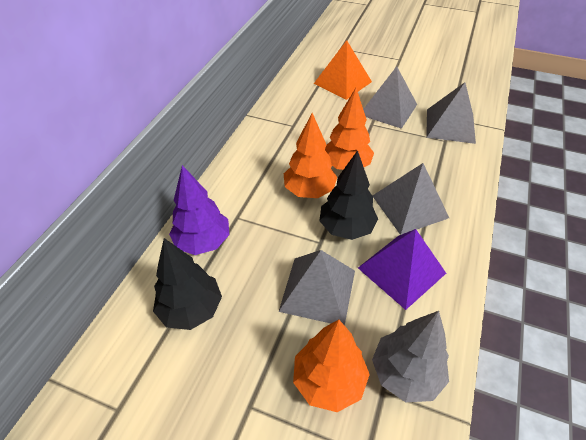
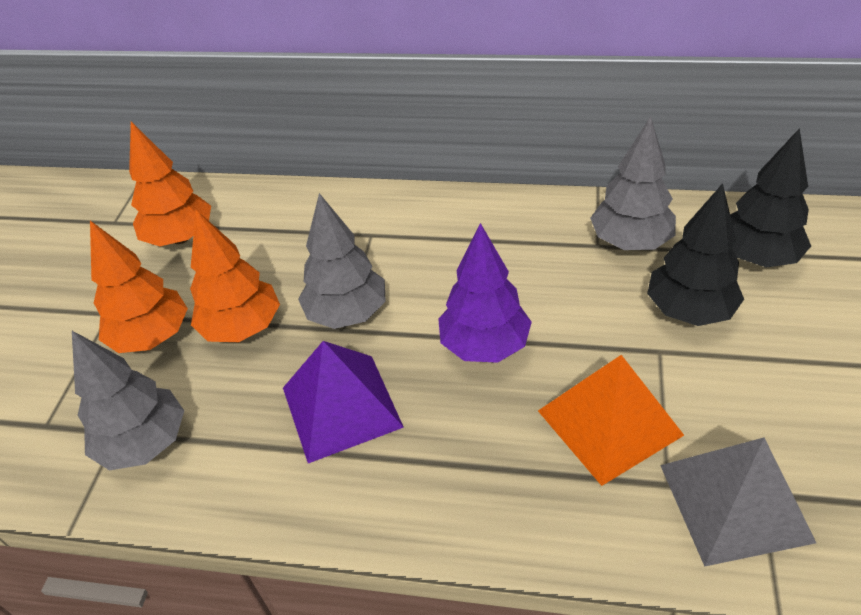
grey pyramid: [279,250,355,326] [363,66,417,129] [373,163,449,235] [426,82,476,144] = 4 -> [660,437,816,567] = 1
grey tree: [372,311,449,402] = 1 -> [72,331,184,470] [298,193,386,329] [590,116,676,250] = 3

